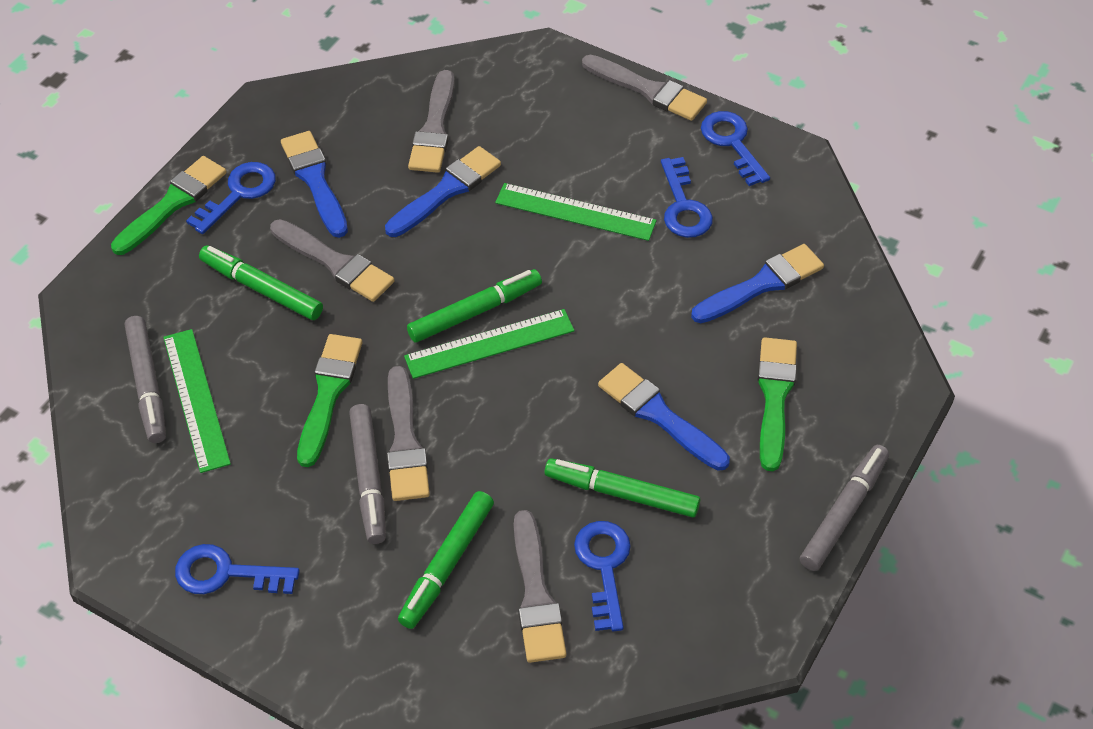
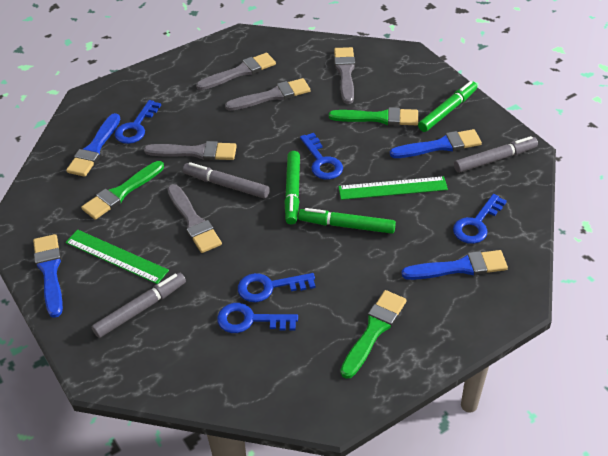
green marker: [199,245,323,320] [398,491,494,629] [407,269,542,343] [545,458,700,517] = 4 -> [284,151,300,225] [298,208,396,234] [418,81,477,132] = 3
green ruler: [163,329,231,473] [404,309,575,379] [495,183,657,241] = 3 -> [66,230,169,284] [338,176,448,200] = 2

